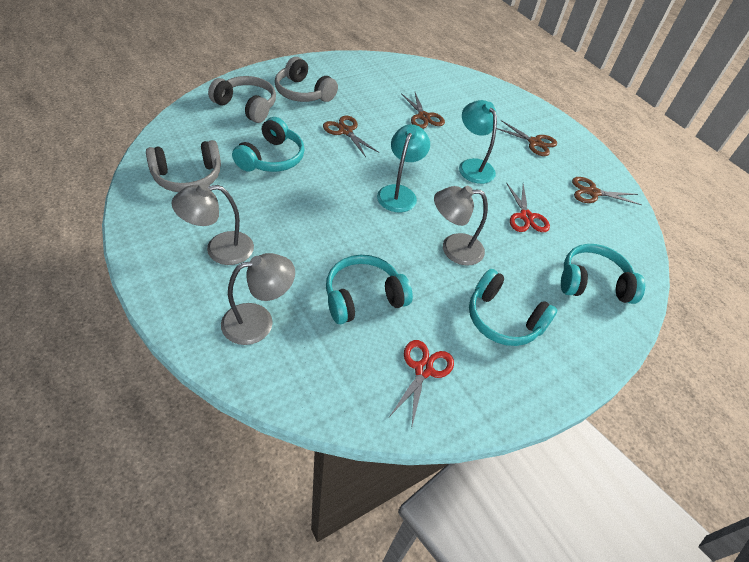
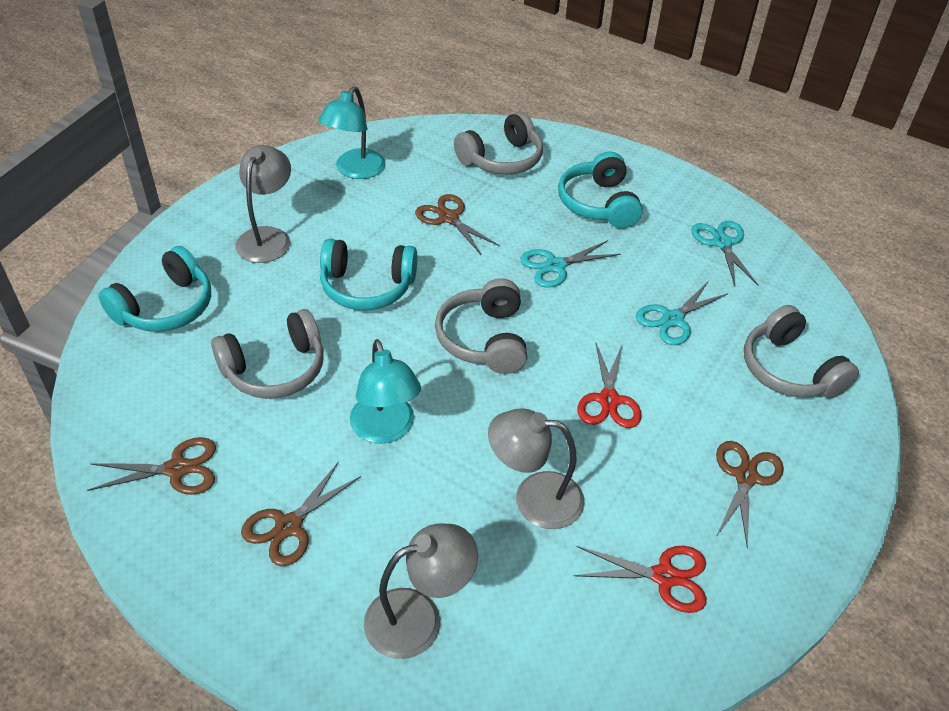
grey headphones: [146,140,221,192] [208,76,276,123] [275,57,338,102] = 3 -> [211,309,324,399] [435,278,527,374] [454,112,543,175] [744,305,859,398] = 4
turquoise headphones: [232,117,305,172] [326,255,413,324] [469,269,557,346] [561,244,645,304] = 4 -> [98,246,211,332] [320,239,417,310] [558,151,643,228] = 3
turquoise scissors: none = 0 -> [520,240,620,288] [636,281,729,345] [692,221,758,286] = 3

